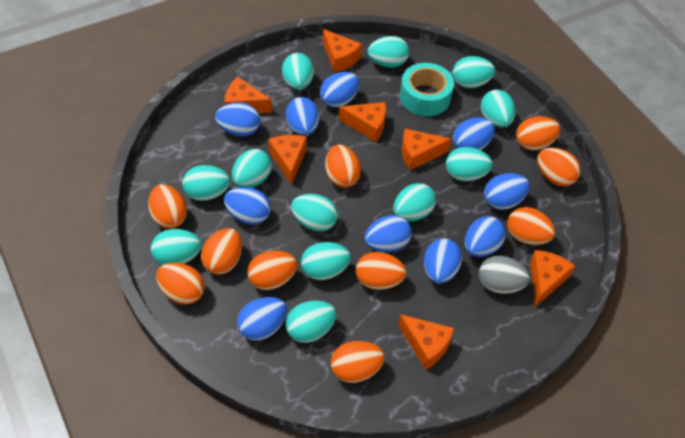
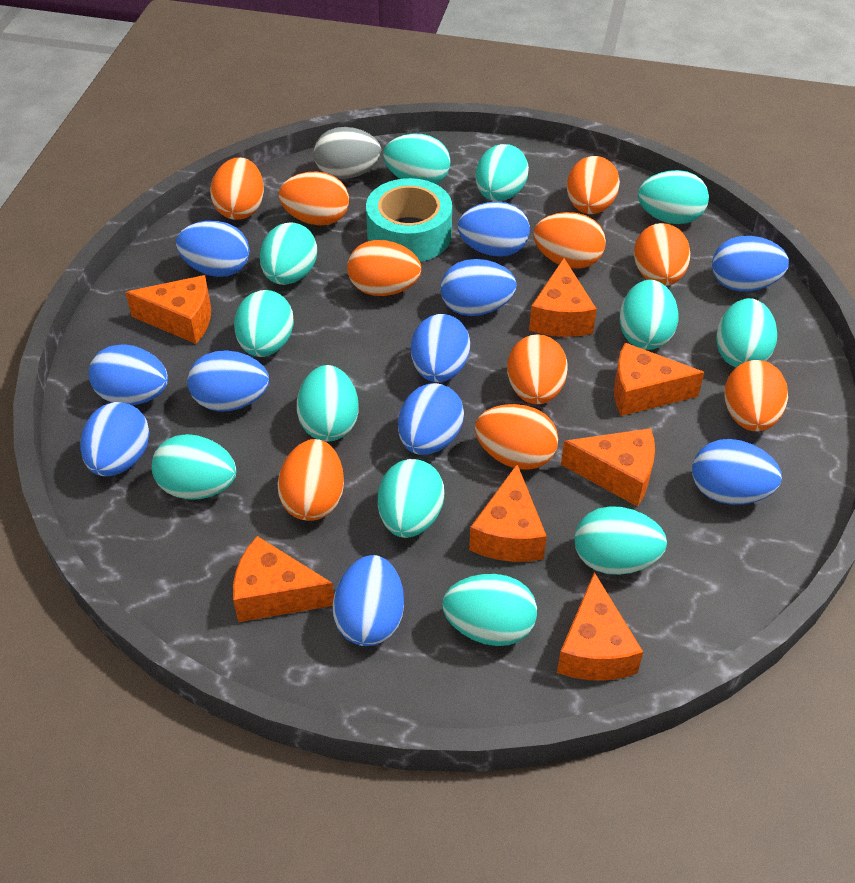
blue egg: [215,102,260,137] [224,187,271,225] [237,297,287,341] [286,97,319,136] [320,72,359,108] [365,215,412,253] [424,239,462,284] [453,117,495,150] [465,216,506,257] [484,173,530,210] = 10 -> [80,402,149,476] [89,344,168,405] [176,221,249,277] [187,350,269,412] [333,555,404,646] [398,383,464,455] [411,314,470,382] [440,259,517,316] [458,202,530,257] [692,439,782,505] [712,236,789,292] = 11

